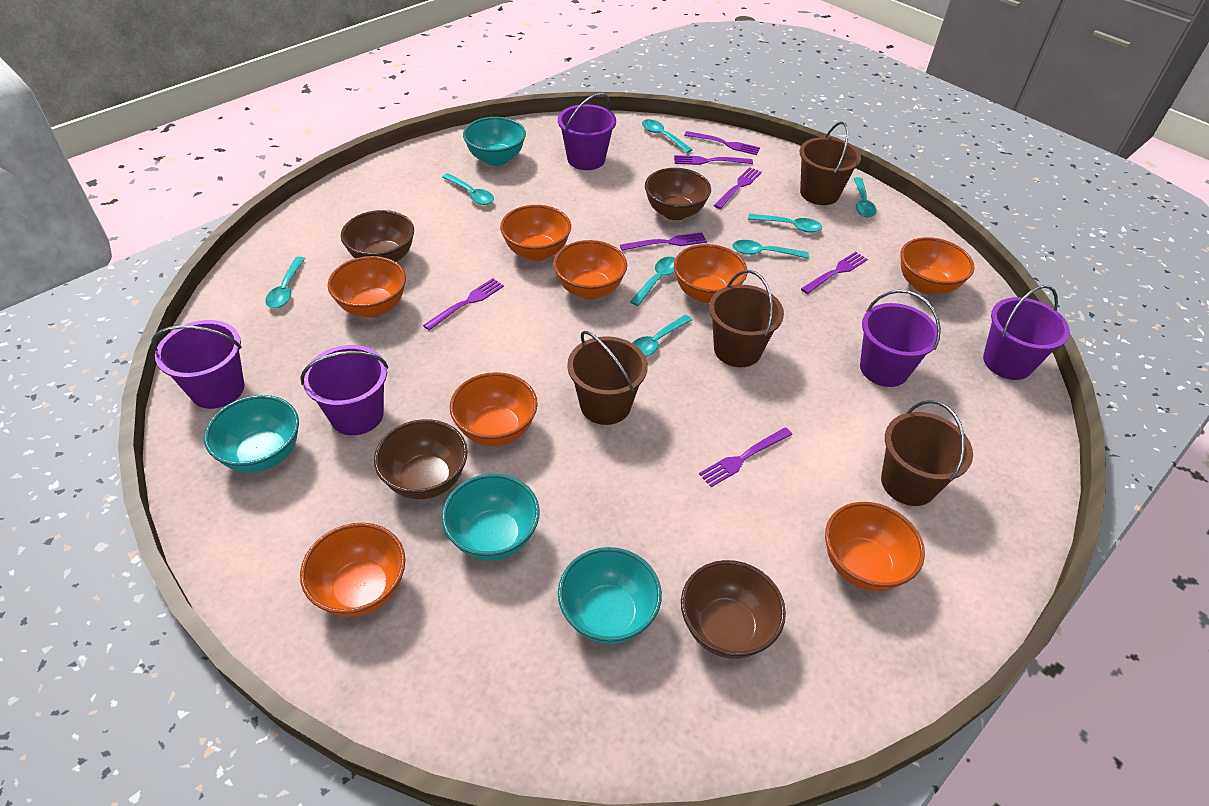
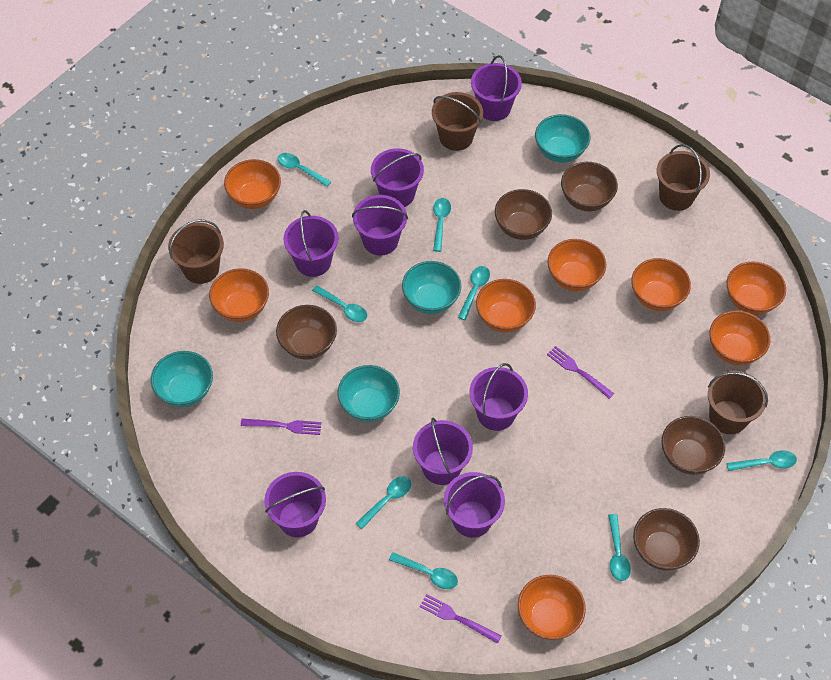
brown bowl: [341,210,414,262] [374,419,468,499] [645,168,711,220] [681,560,786,659] = 4 -> [276,305,337,360] [495,189,552,240] [561,162,618,211] [633,508,700,571] [661,416,725,475] = 5
purple bucket: [151,320,244,409] [300,345,388,435] [558,93,616,170] [860,290,941,387] [983,285,1070,380] = 5 -> [264,472,326,537] [283,210,339,277] [352,195,408,256] [371,148,424,207] [413,418,473,485] [444,472,505,538] [469,363,528,431] [471,55,522,121] = 8
purple fork: [423,278,504,331] [620,232,707,251] [674,155,753,165] [684,131,760,155] [699,427,792,487] [713,167,762,209] [801,252,868,294] = 7 -> [241,419,322,435] [419,594,501,644] [547,346,614,399] = 3

